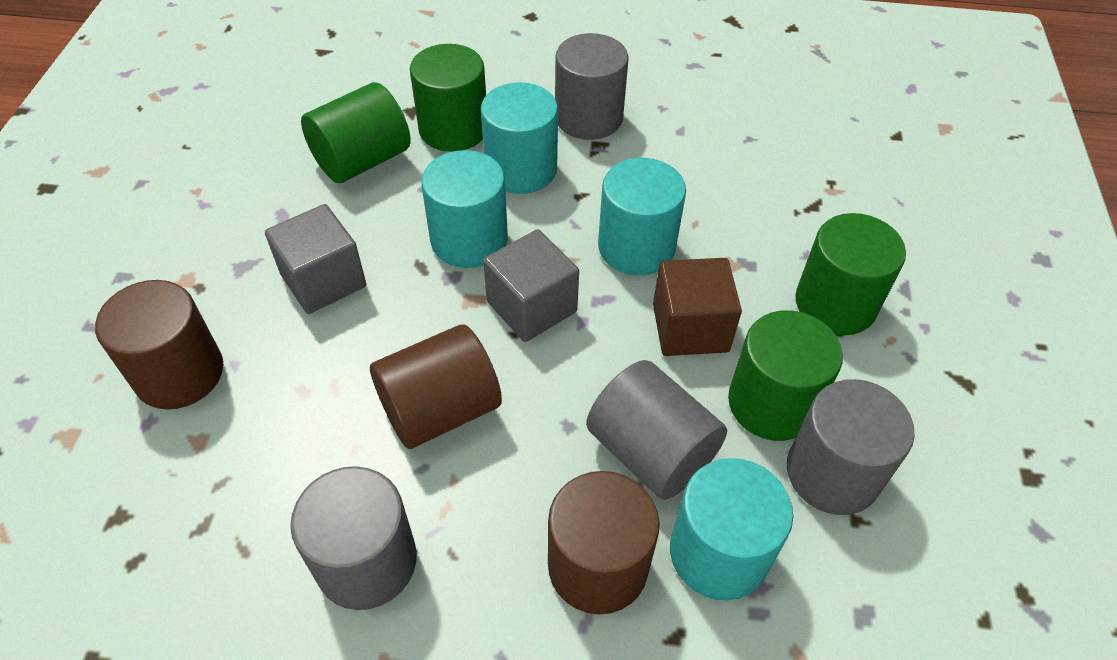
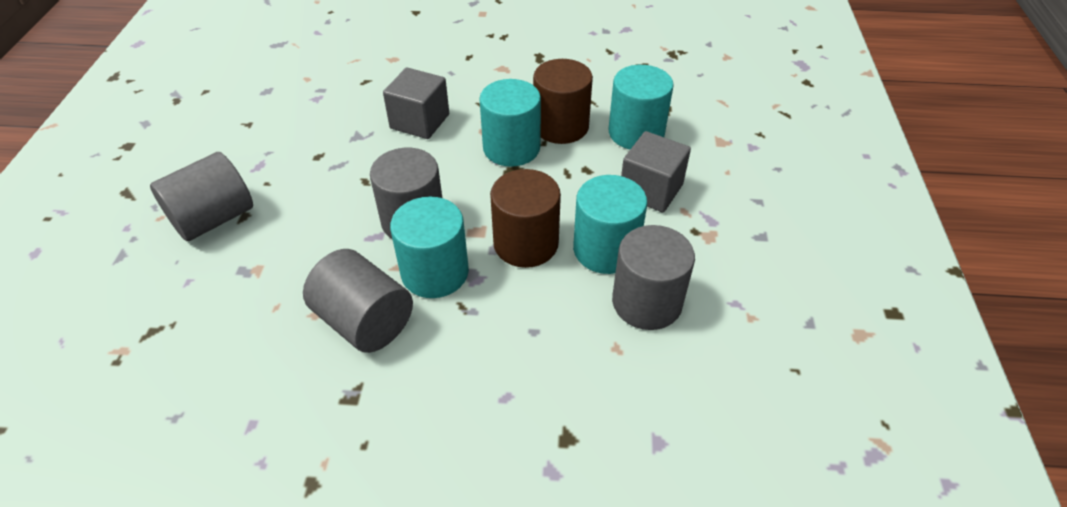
brown cube: [653,258,742,356] = 1 -> none = 0
brown cylinder: [95,280,223,409] [370,324,502,449] [548,471,660,614] = 3 -> [490,169,561,268] [533,59,593,144] = 2
green cylinder: [301,82,411,183] [410,44,486,152] [728,310,843,441] [795,213,906,336] = 4 -> none = 0

